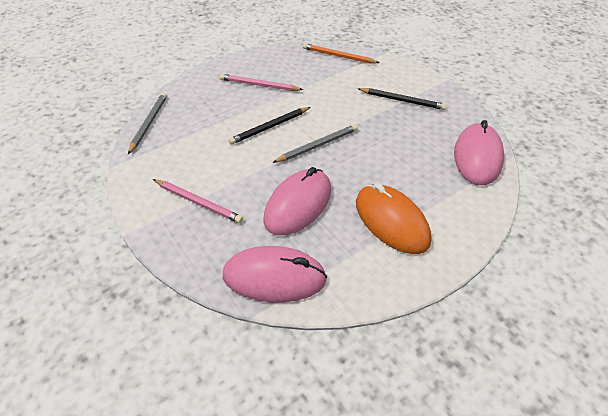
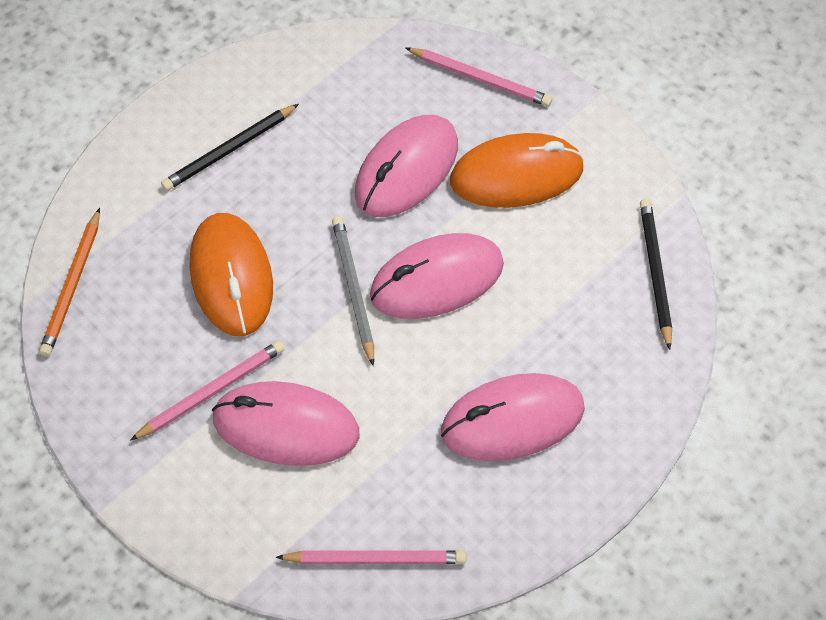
grey pencil: [128,93,167,154] [272,124,358,163] = 2 -> [332,216,374,366] = 1
orange mouse: [356,183,432,254] = 1 -> [190,213,273,336] [450,133,584,208] = 2
pink mouse: [223,246,327,303] [264,167,331,235] [454,120,504,185] = 3 -> [212,381,359,466] [355,115,458,217] [370,233,504,319] [441,373,585,461] = 4
pink pencil: [153,179,243,223] [220,74,303,91] = 2 -> [130,340,285,441] [276,550,466,564] [405,47,552,107] = 3

